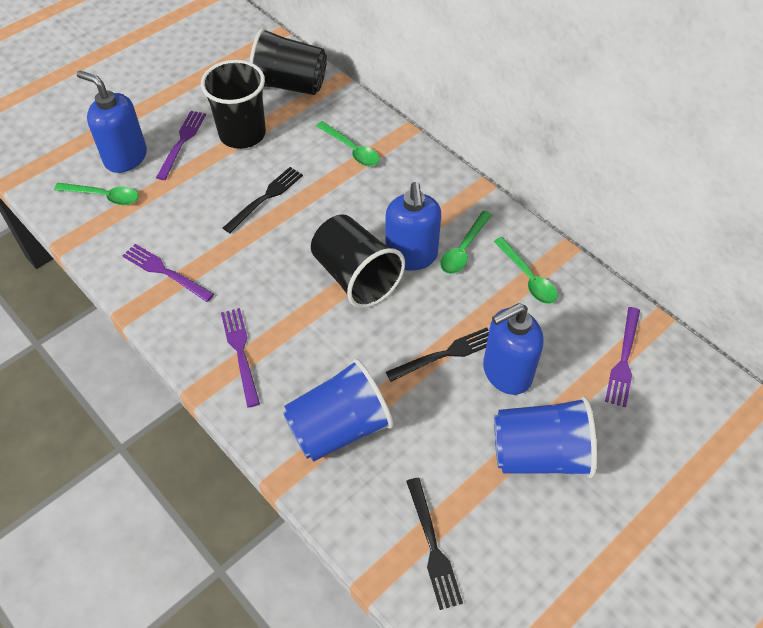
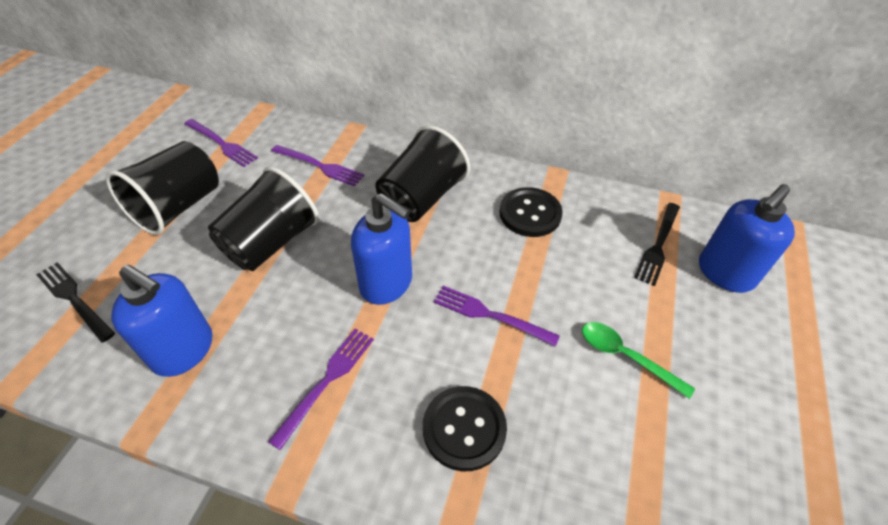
black button: none = 0 -> [423,386,507,471] [499,187,563,237] = 2
black fork: [223,167,303,233] [386,328,489,382] [406,478,463,610] = 3 -> [36,262,115,343] [634,203,680,286] = 2
blue cup: [283,359,393,462] [494,396,597,479] = 2 -> none = 0
green spoon: [54,183,139,205] [316,121,380,166] [440,211,492,274] [494,237,557,304] = 4 -> [582,322,695,399] = 1

